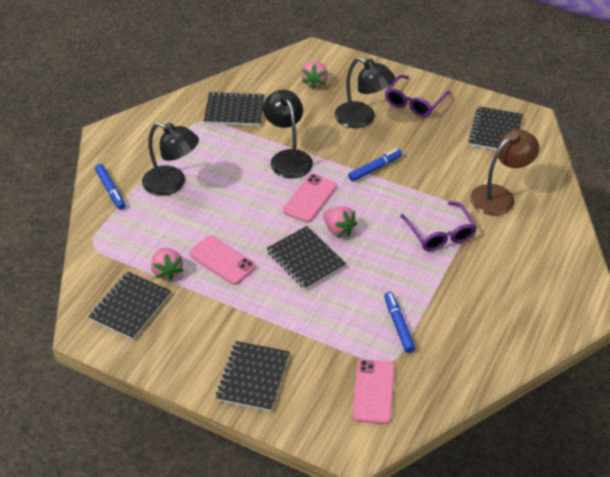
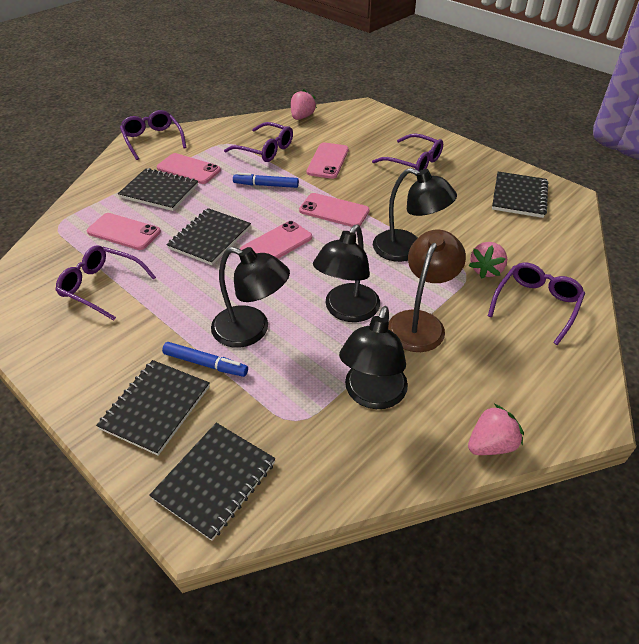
black lamp: [142,122,199,196] [263,90,313,179] [335,57,395,128] = 3 -> [211,247,290,348] [313,225,380,322] [339,306,408,409] [373,168,457,262] = 4
blue marker: [95,164,125,210] [348,149,402,182] [384,292,415,353] = 3 -> [162,342,248,377] [233,173,299,188] = 2
pink phone: [189,236,256,285] [283,174,337,223] [352,359,395,424] = 3 -> [87,213,161,250] [157,153,221,184] [240,221,312,259] [299,193,370,227] [307,142,349,179] = 5
purple glasses: [385,75,451,117] [400,201,477,251] = 2 -> [56,245,156,321] [120,110,187,160] [224,122,293,162] [372,133,443,171] [488,263,585,345] = 5

